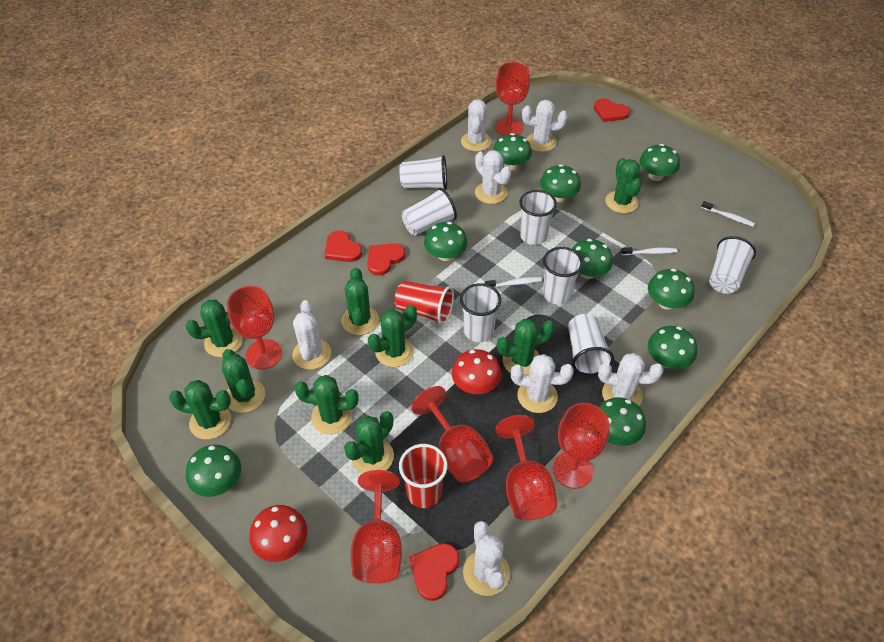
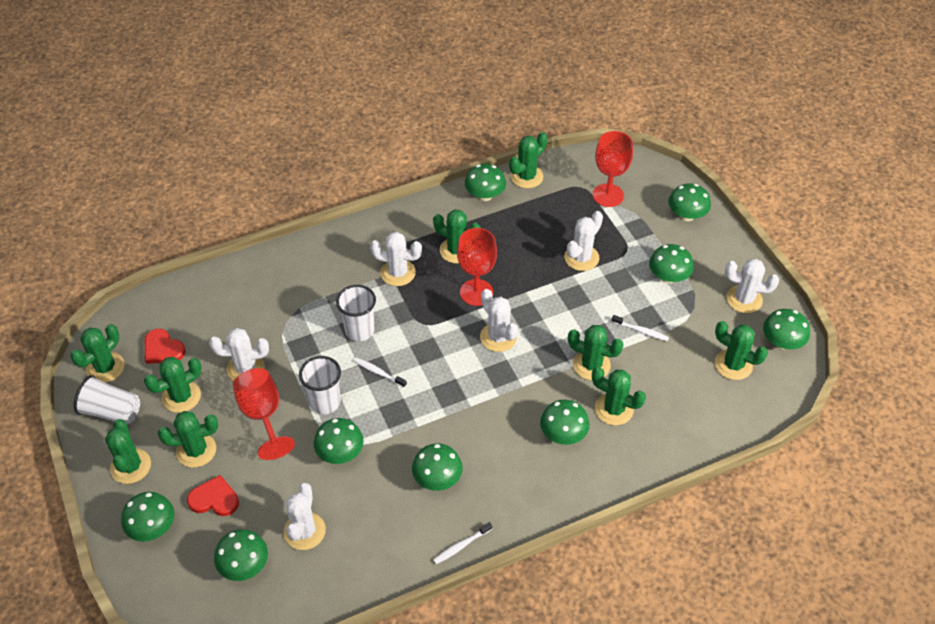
red cup: [394,281,454,325] [399,444,448,508] = 2 -> none = 0
red goblet: [227,286,282,369] [351,470,402,583] [411,386,493,483] [495,62,530,136] [496,415,557,520] [553,403,609,489] = 6 -> [233,368,295,460] [457,228,497,306] [593,131,633,207] = 3
red heart: [325,230,362,262] [368,243,405,276] [409,543,459,601] [594,99,630,122] = 4 -> [145,329,186,364] [187,475,239,516] = 2
red mushroom: [249,505,308,562] [452,349,501,394] = 2 -> none = 0
white cactus: [292,300,331,370] [461,99,492,152] [463,521,510,596] [475,150,511,204] [511,354,574,413] [522,100,568,152] [598,353,663,406] = 7 -> [209,328,269,381] [283,483,326,550] [370,232,422,286] [480,289,518,352] [564,211,603,271] [725,259,779,313] = 6
white cup: [399,155,447,190] [402,188,457,236] [460,283,501,342] [519,190,557,245] [543,247,583,304] [568,314,614,376] [709,236,756,294] = 7 -> [74,375,140,425] [299,356,341,414] [336,285,376,341] = 3

